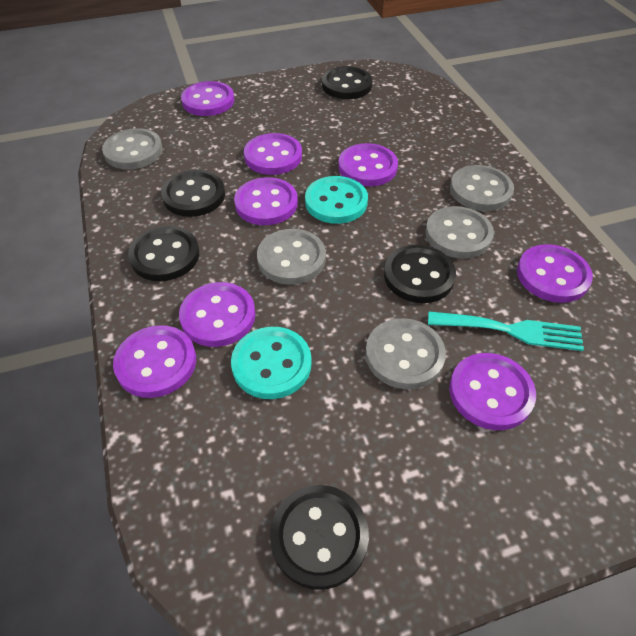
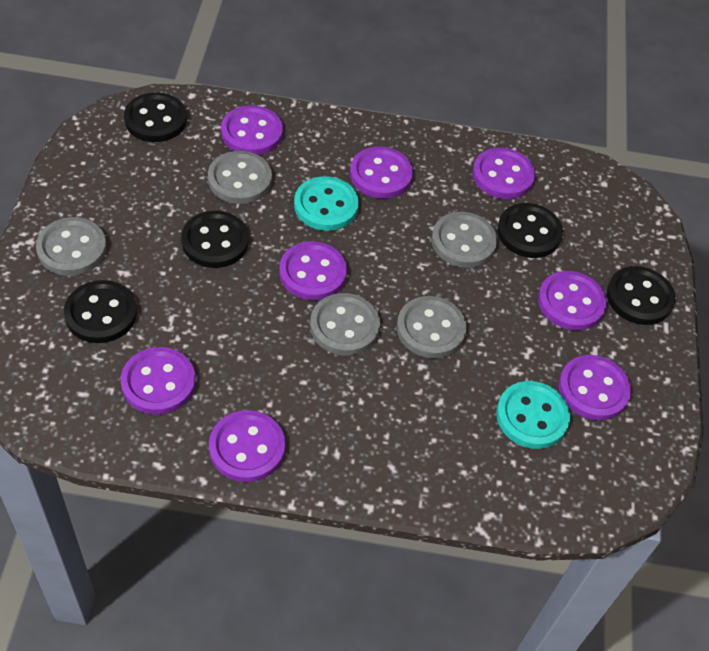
turquoise fork: [428,311,584,351] = 1 -> none = 0

